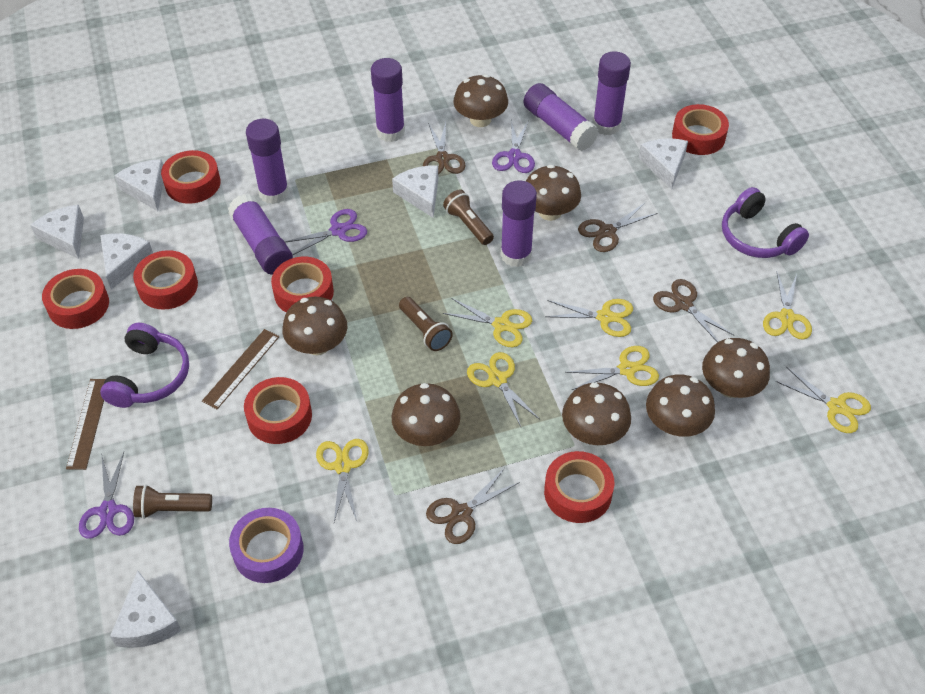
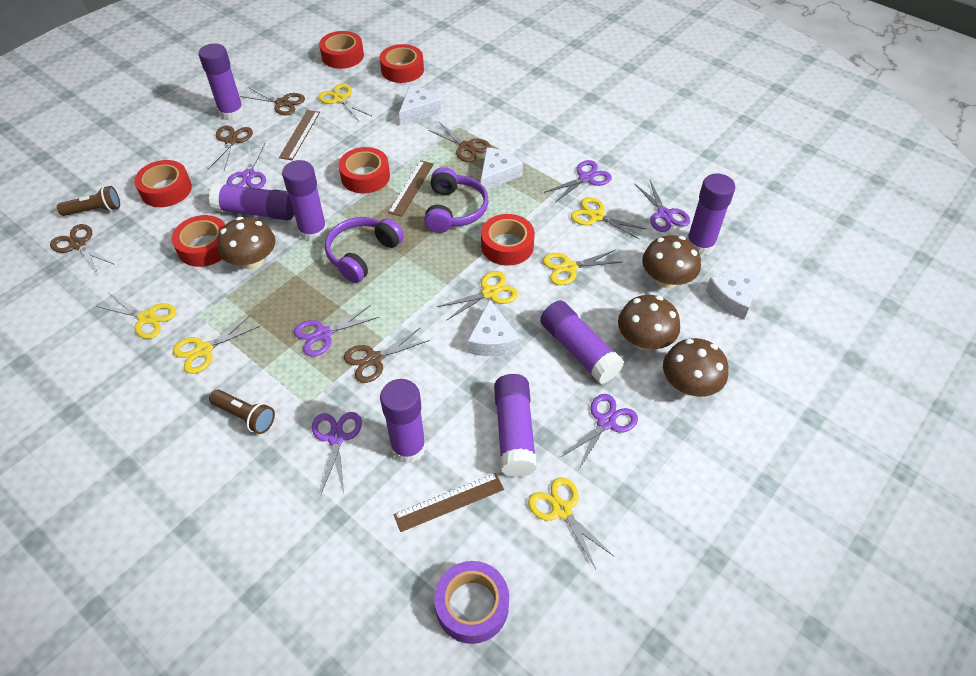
brown flashlight: [133,485,212,519] [399,297,453,351] [443,190,494,245] = 3 -> [57,186,120,216] [209,390,275,434] = 2
brown mushroom: [282,297,347,355] [391,383,461,446] [453,74,508,127] [526,165,581,221] [562,382,631,445] [646,374,715,437] [702,338,770,398] = 7 -> [217,217,275,270] [618,295,680,350] [642,235,701,288] [663,338,728,397] = 4
brown ruler: [66,379,106,470] [202,329,279,409] = 2 -> [279,110,320,160] [388,160,434,217] [393,473,504,532] = 3
brown scissors: [423,122,466,174] [426,468,520,544] [578,203,657,252] [653,279,734,343] = 4 -> [50,224,115,274] [208,125,253,170] [240,87,305,115] [344,327,430,383] [428,122,491,162] = 5
purple glue stick: [228,194,293,275] [246,119,289,204] [371,58,405,142] [501,180,537,267] [524,83,598,151] [593,51,631,135] = 6 -> [199,44,244,121] [209,183,294,220] [282,160,327,242] [380,379,426,463] [494,374,537,477] [540,300,624,384] [687,174,735,256] = 7
purple scissors: [79,452,134,539] [285,209,367,255] [492,120,535,173] = 3 -> [227,143,266,189] [294,305,379,357] [312,412,362,494] [544,160,612,202] [561,394,638,469] [635,180,690,232] = 6
red tape: [42,269,109,329] [133,250,198,310] [161,150,221,204] [244,377,312,444] [271,257,334,313] [544,451,614,523] [672,104,729,155] = 7 -> [134,160,192,207] [172,215,225,267] [319,31,364,69] [338,147,390,194] [380,44,424,83] [481,214,535,266] = 6
white cheese: [31,205,84,259] [100,234,153,290] [110,571,182,648] [114,159,164,211] [392,165,438,218] [639,138,688,189] = 6 -> [399,85,441,126] [467,299,520,356] [481,147,523,190] [706,269,762,320] = 4

